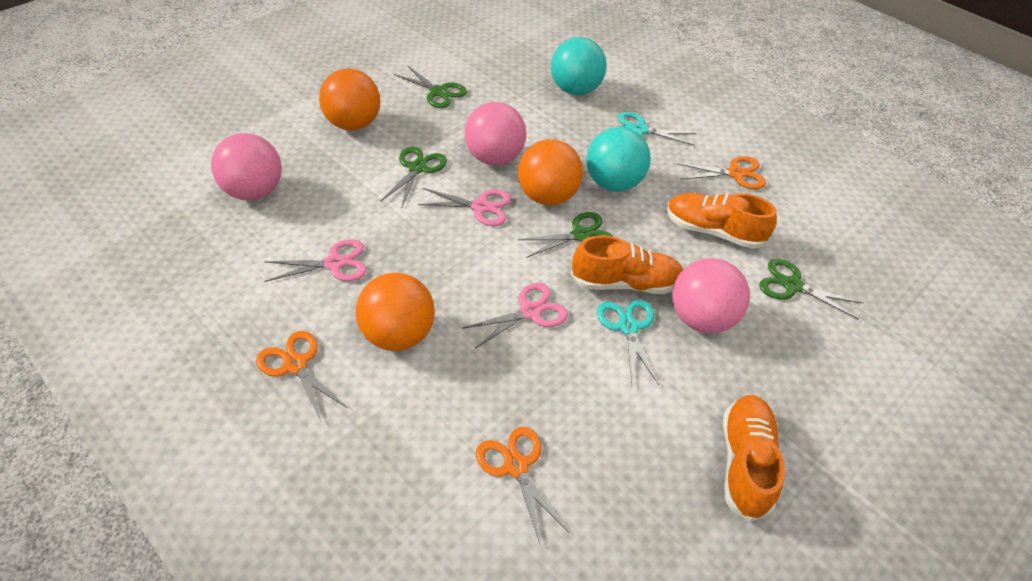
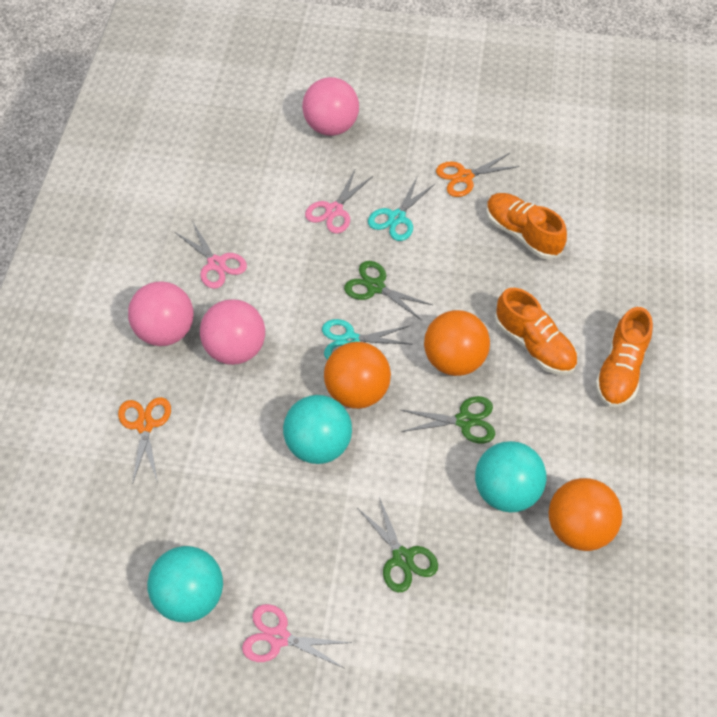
green scissors: [380,147,447,207] [394,65,467,108] [517,212,613,258] [759,258,864,320] = 4 -> [344,261,433,320] [358,497,438,592] [401,396,495,444] = 3
orange scissors: [256,331,348,421] [476,427,570,546] [677,156,766,189] = 3 -> [118,397,171,484] [436,153,520,197] = 2
turquoise ball: [551,37,607,95] [586,127,651,192] = 2 -> [147,546,223,622] [283,395,352,464] [475,441,547,512] = 3

